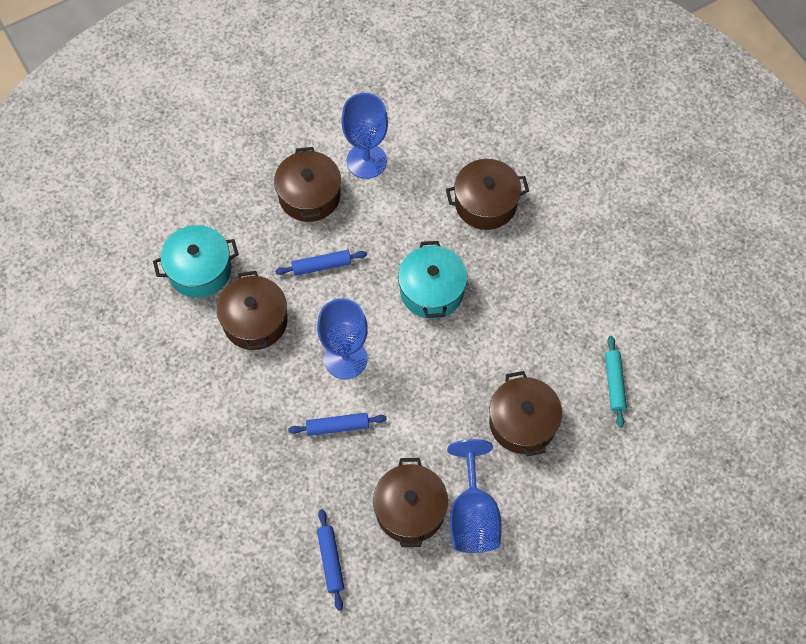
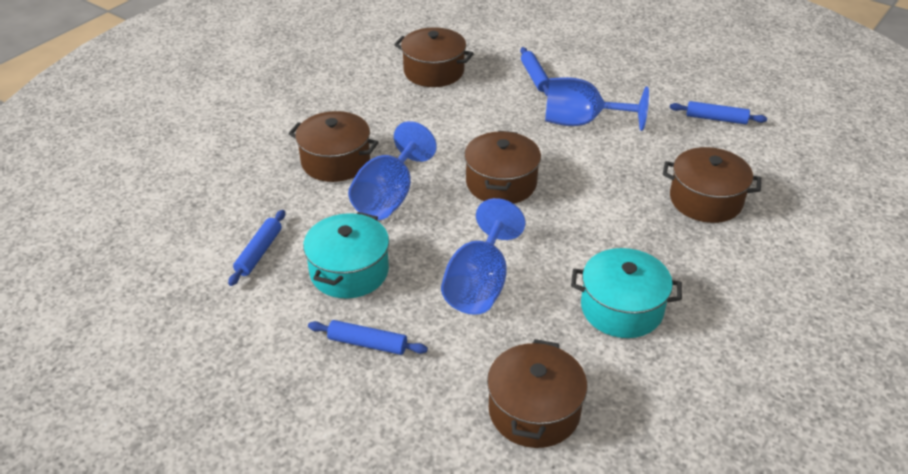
blue rolling pin: [275,250,367,276] [288,413,387,436] [317,509,344,611] = 3 -> [228,210,285,286] [308,320,428,355] [520,47,549,96] [670,101,767,125] = 4
turquoise rolling pin: [605,336,627,428] = 1 -> none = 0

